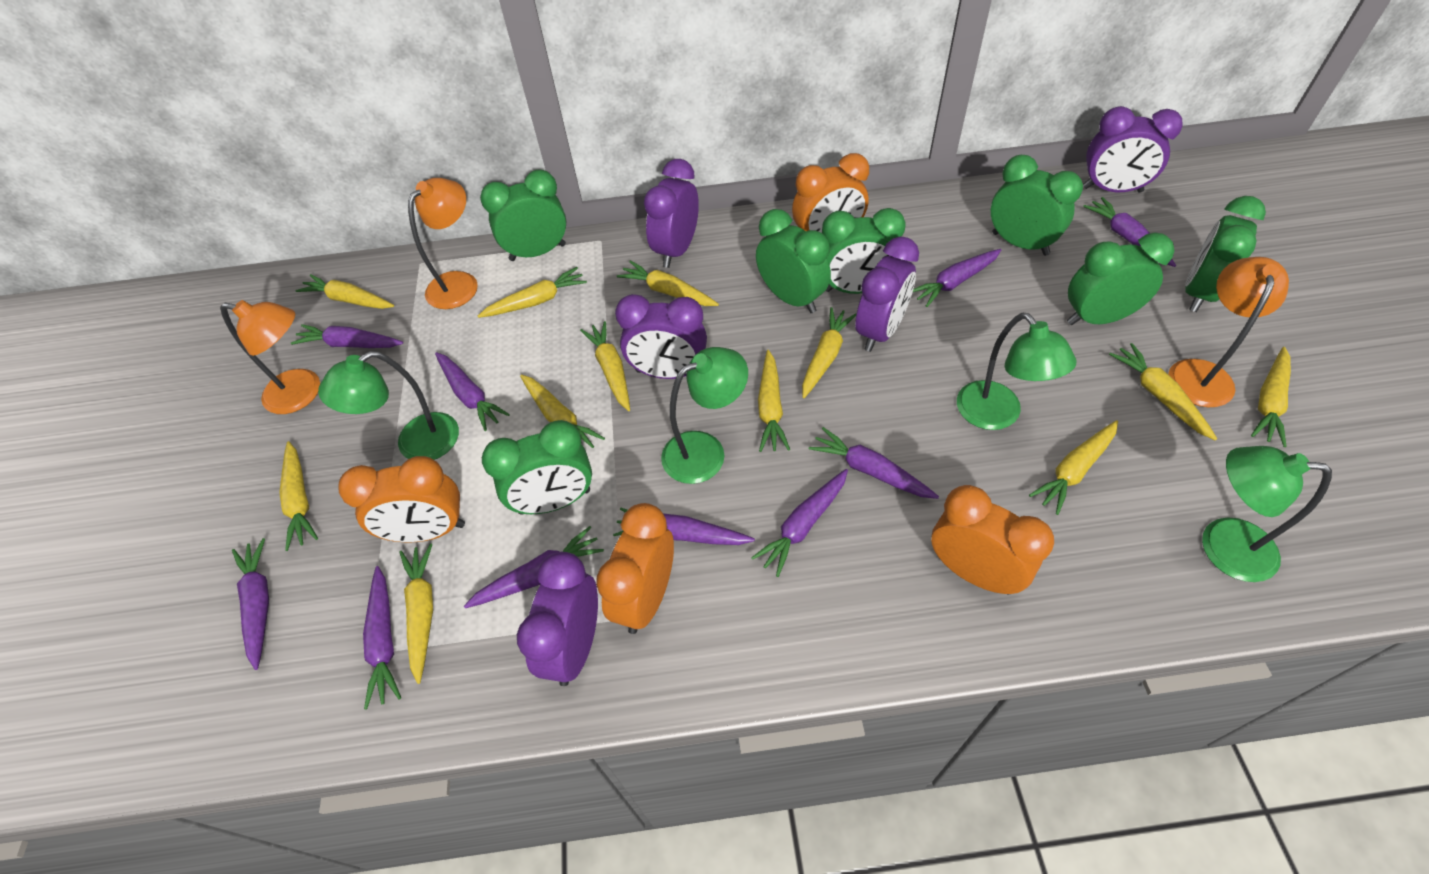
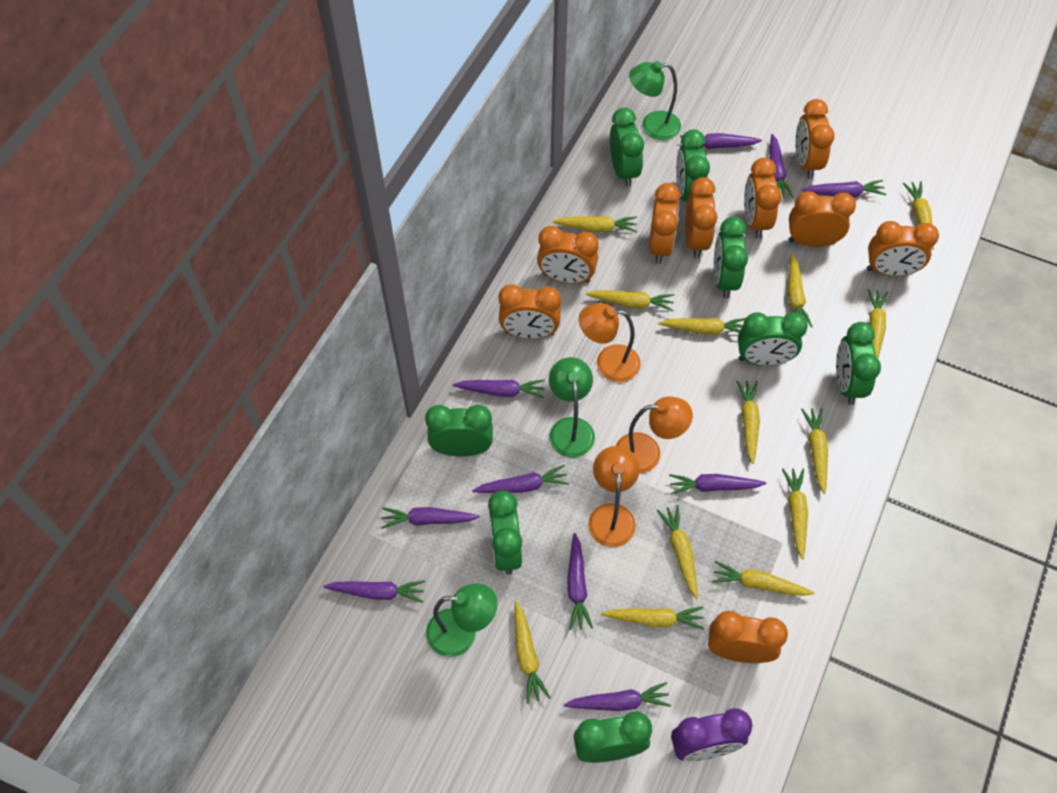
green clock: [480,170,566,261] [482,420,592,515] [756,209,831,313] [822,208,906,294] [991,155,1083,256] [1067,232,1175,325] [1185,196,1266,312] = 7 -> [425,404,493,457] [488,491,522,575] [574,711,652,763] [610,108,644,187] [676,130,710,202] [714,217,748,298] [738,312,808,366] [836,322,881,405] = 8
green lamp: [318,351,459,460] [661,347,748,484] [957,313,1076,430] [1202,446,1332,582] = 4 -> [426,584,497,657] [549,357,595,457] [629,61,681,140] = 3
orange clock: [339,456,465,543] [596,503,674,634] [792,153,869,233] [931,485,1054,595] = 4 -> [498,284,561,339] [537,226,599,284] [649,183,680,264] [685,177,717,258] [708,611,788,663] [744,158,782,239] [789,191,856,247] [795,99,835,179] [867,221,939,276] = 9
purple clock: [517,552,598,686] [615,294,707,379] [644,159,699,268] [855,236,919,352] [1083,106,1183,193] = 5 -> [671,708,752,762] = 1
yellow carrot: [279,441,318,551] [296,274,394,309] [399,544,433,684] [478,267,587,318] [520,375,605,448] [580,321,630,411] [617,261,719,306] [758,350,790,452] [802,307,856,398] [1029,420,1118,515] [1109,343,1217,441] [1251,347,1291,447] = 12 -> [514,601,551,704] [552,216,637,233] [586,290,674,311] [601,606,704,630] [657,505,698,599] [658,318,746,335] [712,561,814,596] [736,380,760,464] [782,468,808,560] [788,254,813,328] [801,408,828,494] [867,289,888,358] [903,181,934,250] = 13

